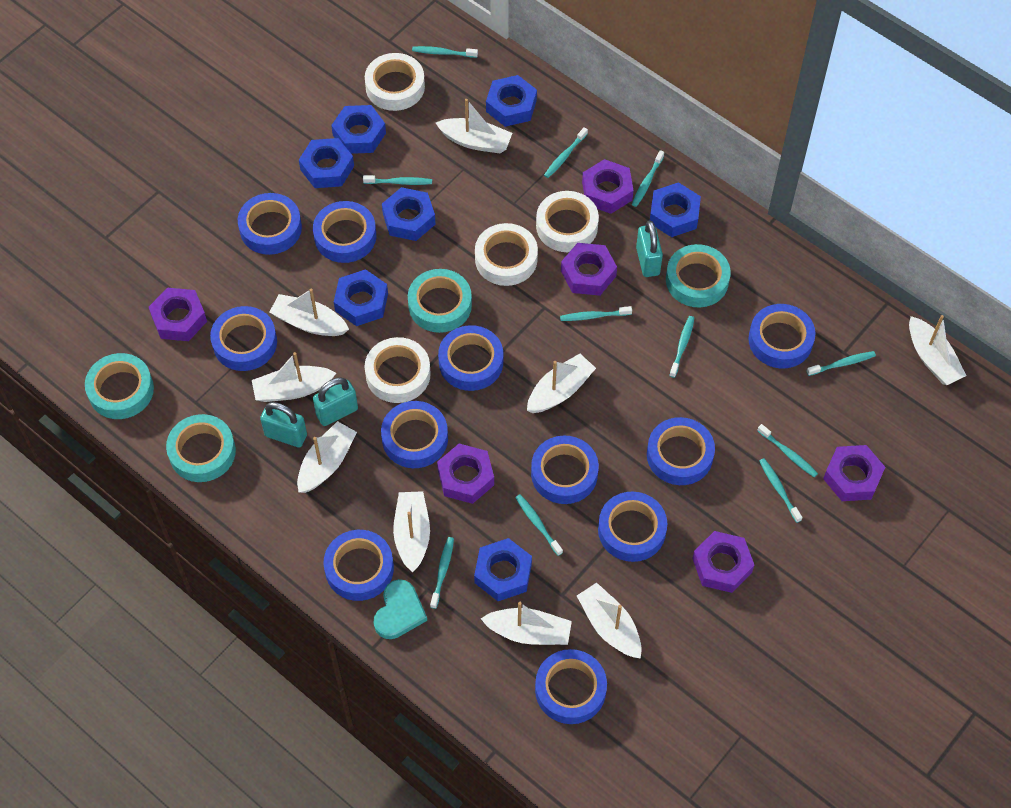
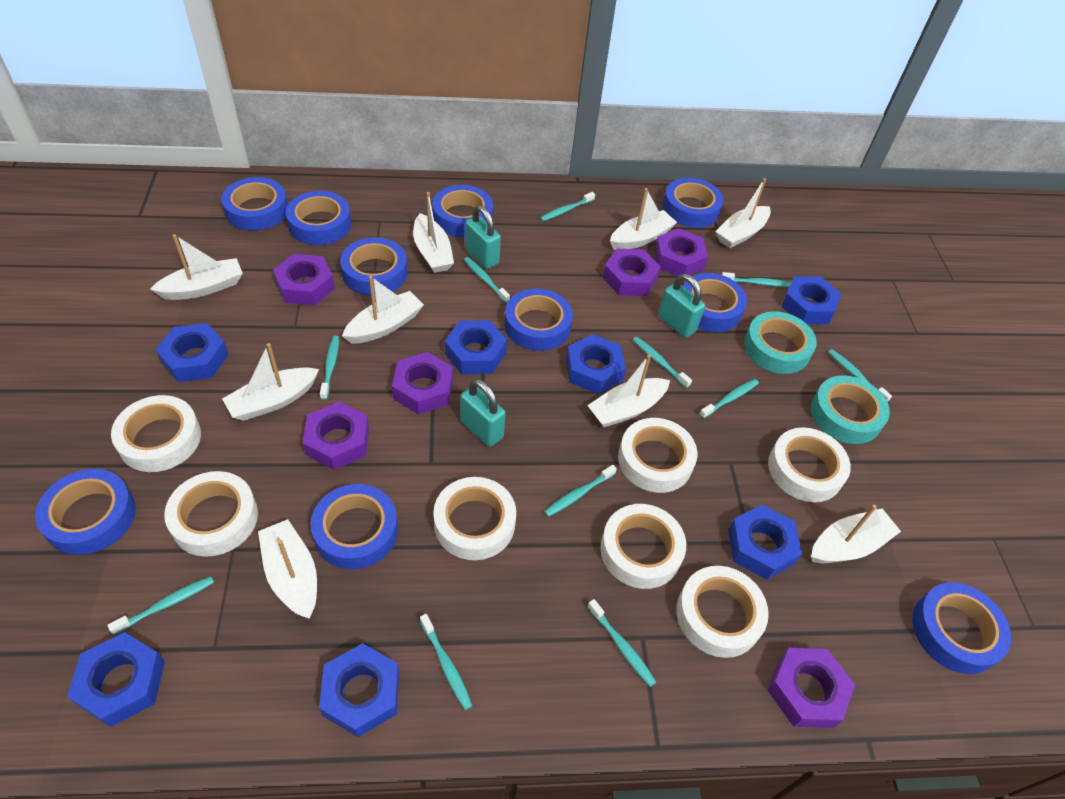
blue tape: [210,306,277,371] [238,193,302,255] [313,201,376,263] [323,530,394,601] [381,401,448,468] [438,325,503,391] [531,436,599,504] [535,649,607,724] [598,492,667,562] [647,417,715,485] [748,304,816,368] = 11 -> [35,469,136,555] [221,177,288,231] [286,191,351,245] [311,484,398,569] [340,237,408,296] [432,185,493,237] [504,289,573,351] [663,178,724,228] [683,273,747,332] [912,582,1011,674] = 10
turquoise heart: [374,579,427,639] = 1 -> none = 0
turquoise tape: [85,353,154,419] [166,414,236,482] [408,269,472,333] [666,244,731,308] = 4 -> [744,311,817,374] [811,375,890,444] = 2
white tape: [365,53,425,111] [365,337,431,403] [475,223,538,286] [536,191,599,252] = 4 -> [111,395,201,472] [164,471,258,557] [433,477,516,560] [600,504,686,589] [618,418,697,493] [677,566,769,658] [768,427,851,502] = 7

